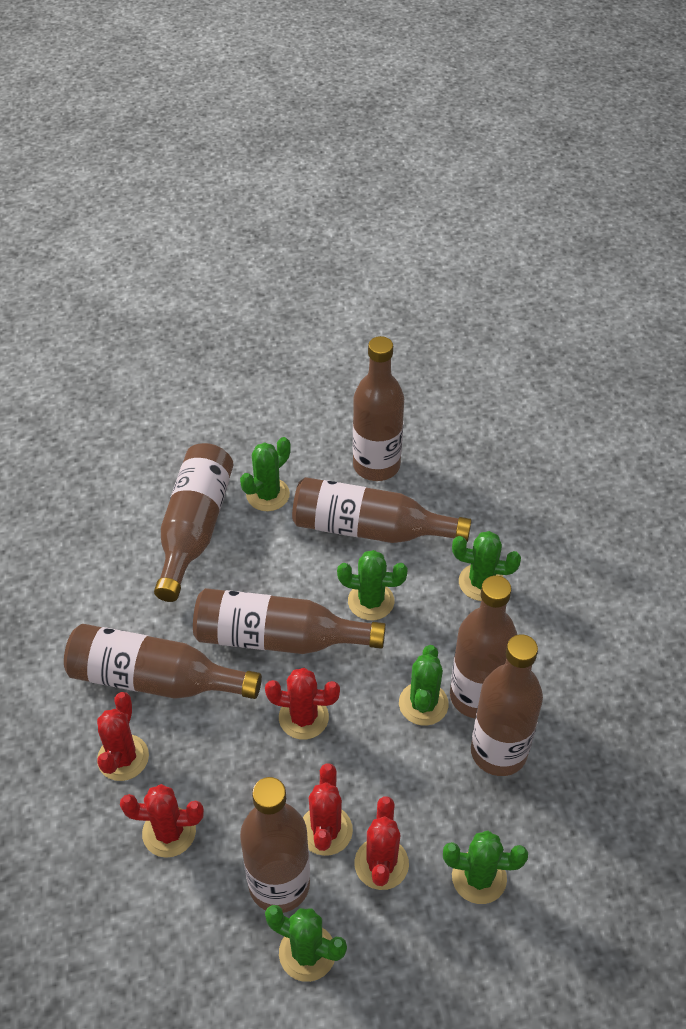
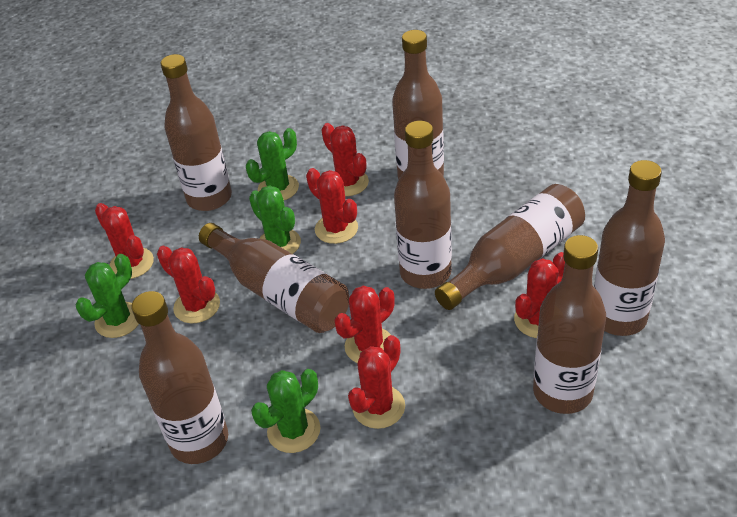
green cactus: [240,437,291,511] [265,905,347,982] [337,550,408,620] [399,645,449,726] [443,830,528,904] [452,531,521,601] = 6 -> [76,254,139,338] [246,128,299,200] [249,185,301,254] [251,369,321,453] = 4
red cactus: [97,692,149,781] [120,784,204,858] [265,668,340,740] [303,763,353,856] [354,796,409,890] = 5 -> [95,203,154,279] [157,246,220,323] [306,168,358,244] [322,123,369,196] [334,285,395,363] [348,335,405,429] [514,252,565,338] = 7

